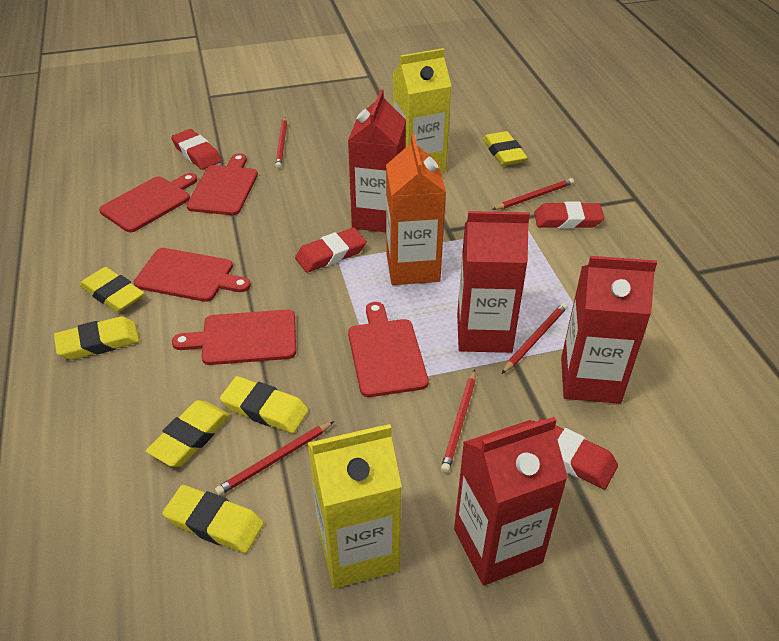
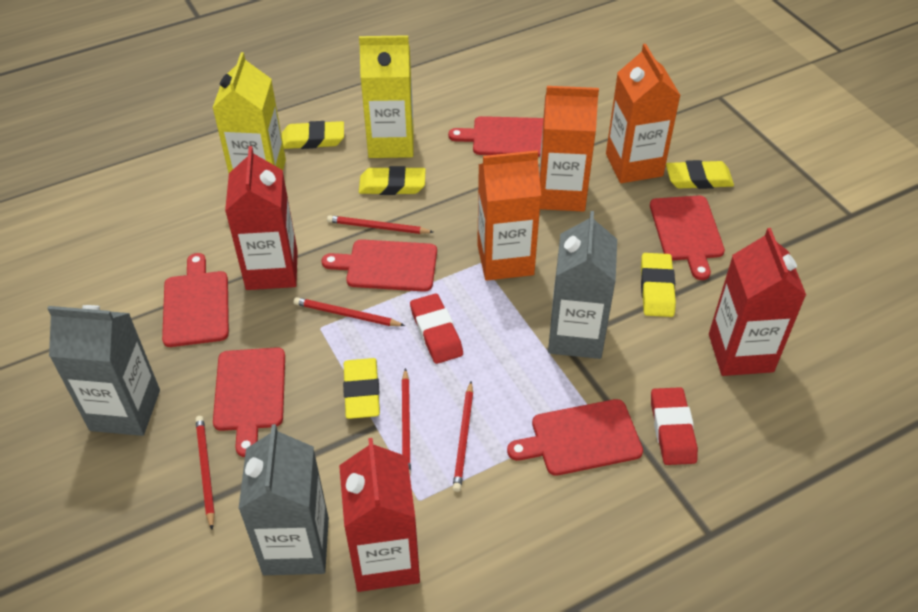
grey carton: none = 0 -> [47,305,160,436] [238,424,329,575] [548,211,617,359] = 3
orange carton: [386,135,446,285] = 1 -> [477,150,541,281] [539,86,599,212] [606,44,681,183] = 3
red carton: [348,89,406,232] [454,417,568,586] [457,211,530,353] [561,256,657,404] = 4 -> [225,146,298,290] [339,438,420,592] [709,228,806,376] = 3
red cutting board: [99,173,197,232] [134,248,251,302] [172,310,296,365] [186,153,258,215] [348,302,429,397] = 5 -> [162,253,229,347] [213,347,285,457] [322,239,437,292] [448,116,543,157] [507,399,643,476] [650,196,725,280] = 6
red eraser: [171,129,222,170] [295,228,367,273] [534,202,604,229] [538,419,618,489] = 4 -> [410,293,463,364] [651,387,698,465] = 2
yellow eraser: [54,316,139,360] [80,267,144,312] [146,400,230,467] [162,485,264,553] [220,376,309,433] [483,131,528,166] = 6 -> [282,121,344,149] [343,358,380,419] [359,166,426,195] [641,253,676,317] [666,160,734,189] = 5

